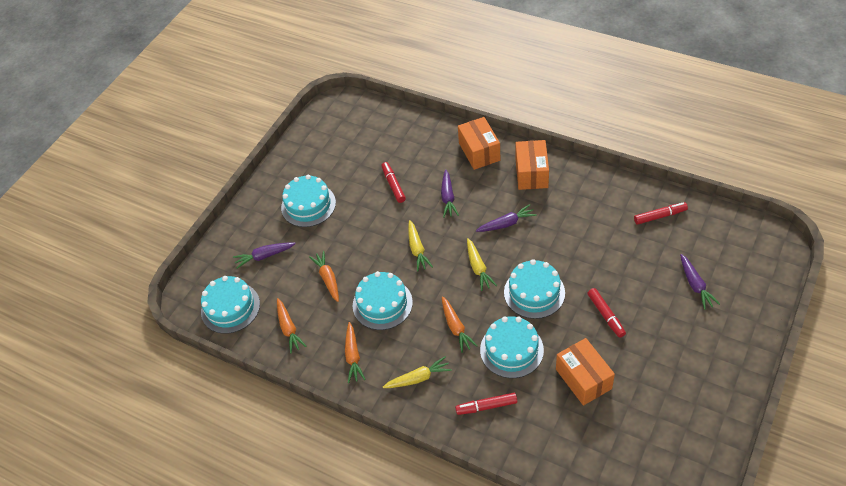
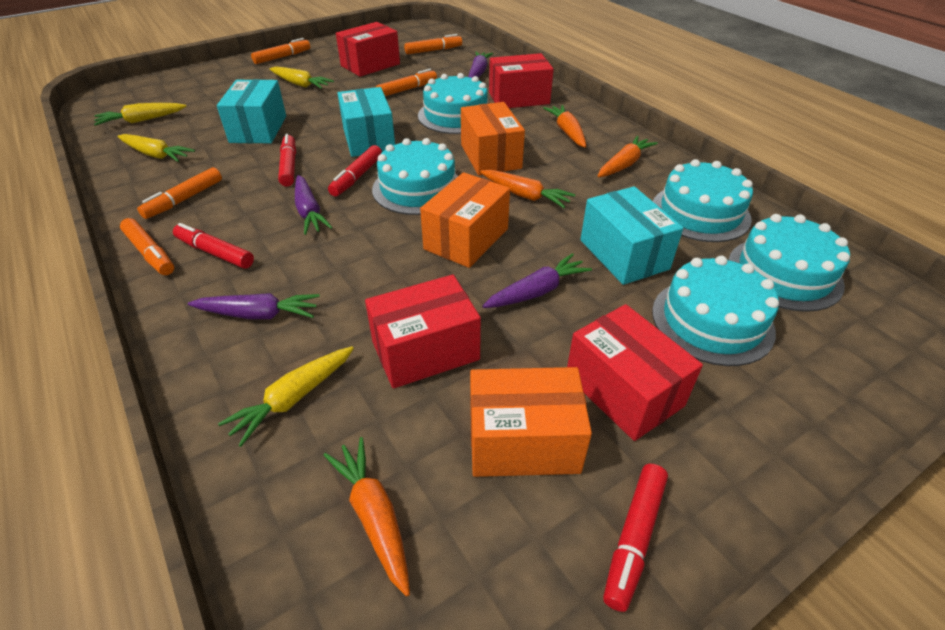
orange marker: none = 0 -> [120,218,174,275] [137,167,222,219] [251,38,310,64] [376,69,437,96] [404,34,462,54] = 5
red box: none = 0 -> [336,22,400,77] [365,274,481,388] [489,53,554,108] [567,304,703,441] = 4
turquoise box: none = 0 -> [217,79,286,143] [338,87,395,157] [580,186,683,285] = 3
yellow carrot: [383,356,452,388] [408,220,433,272] [467,238,497,291] = 3 -> [94,103,187,126] [118,134,195,162] [218,346,354,447] [270,67,334,89] = 4

